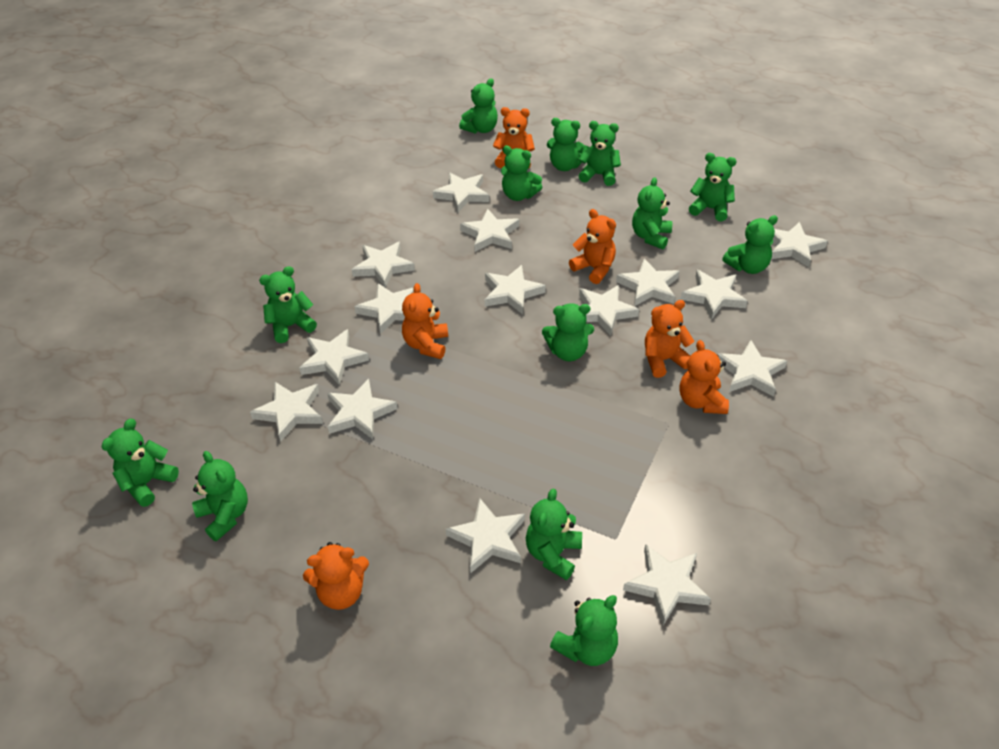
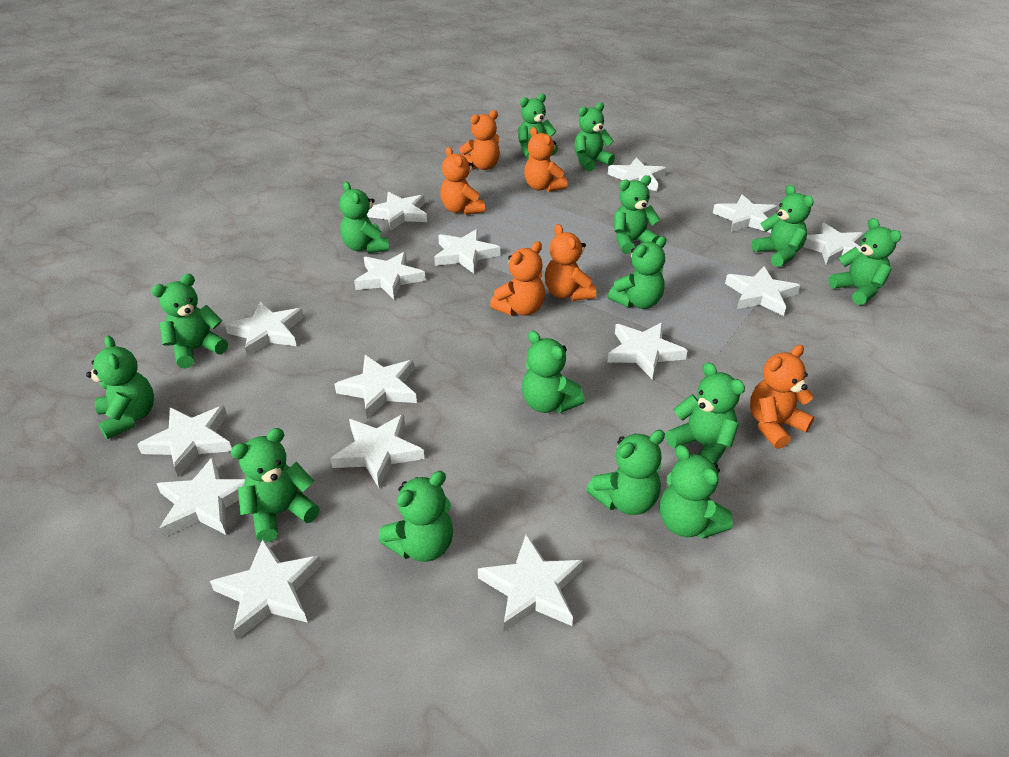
green teddy bear: [102,418,179,507] [192,451,248,541] [259,266,317,343] [459,78,498,134] [501,145,542,201] [526,489,582,580] [542,303,594,361] [547,118,586,171] [550,595,618,666] [578,121,621,186] [632,177,672,249] [689,153,737,221] [722,215,778,274] = 13 -> [86,335,154,439] [151,274,228,369] [231,428,320,543] [339,182,389,253] [378,471,453,562] [518,93,558,160] [522,331,585,413] [574,102,615,172] [586,430,665,515] [608,236,666,309] [614,175,660,254] [660,445,733,539] [666,362,745,464] [752,185,814,267] [828,218,901,305] = 15

